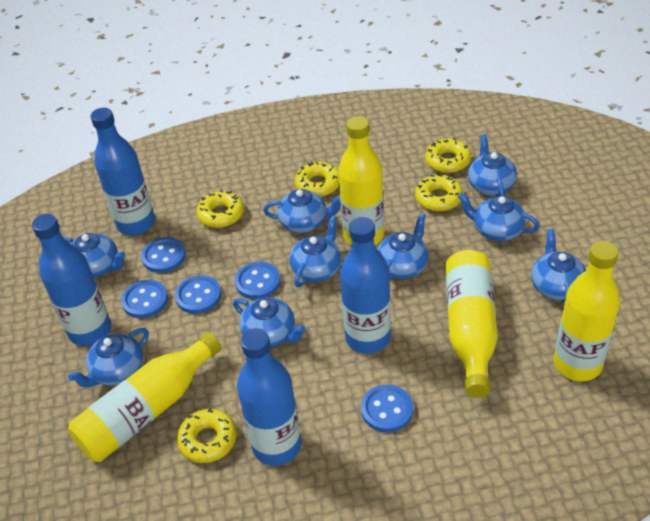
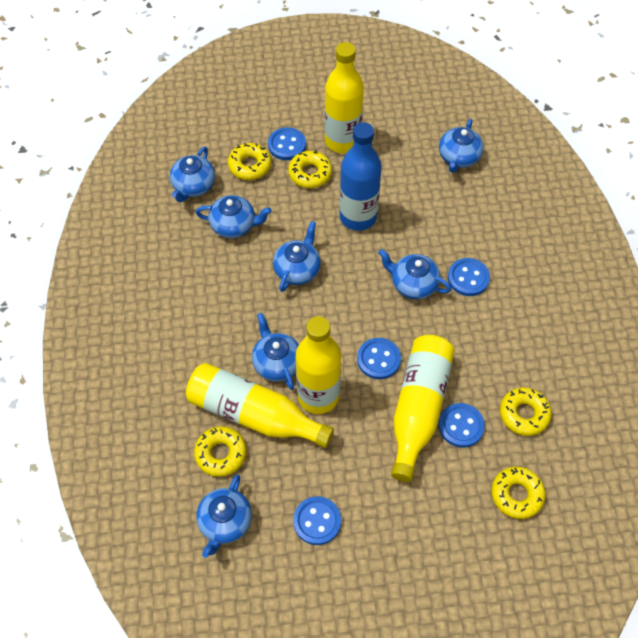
blue bottle: [32,214,111,346] [90,108,155,235] [237,328,301,466] [340,217,391,354] = 4 -> [339,122,382,231] = 1
blue teapot: [64,233,125,278] [68,328,149,388] [233,297,305,347] [263,189,340,233] [289,216,341,287] [377,213,429,280] [458,192,540,241] [468,134,517,196] [531,229,586,305] = 9 -> [170,147,215,202] [196,195,272,238] [196,475,252,558] [252,313,299,390] [273,221,321,292] [378,249,451,299] [439,119,484,173] = 7

